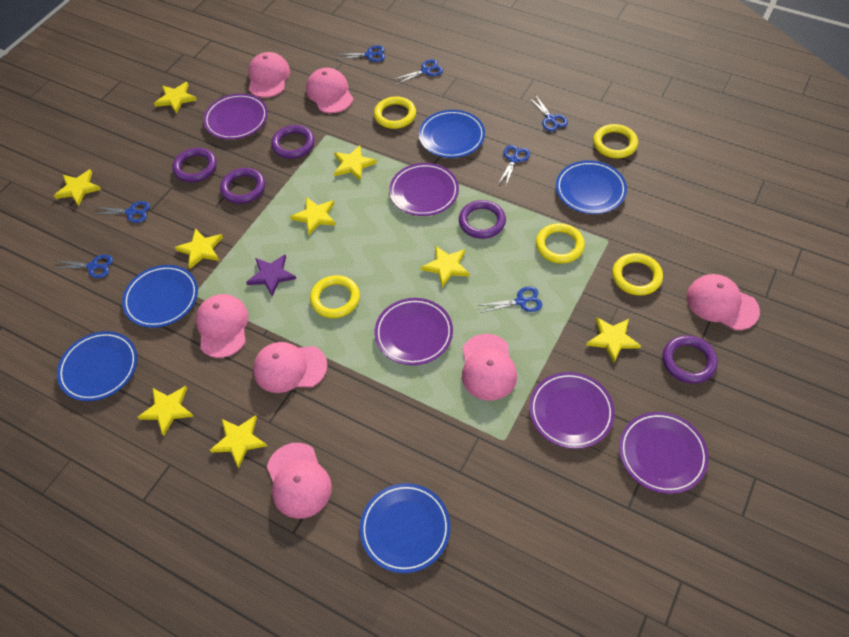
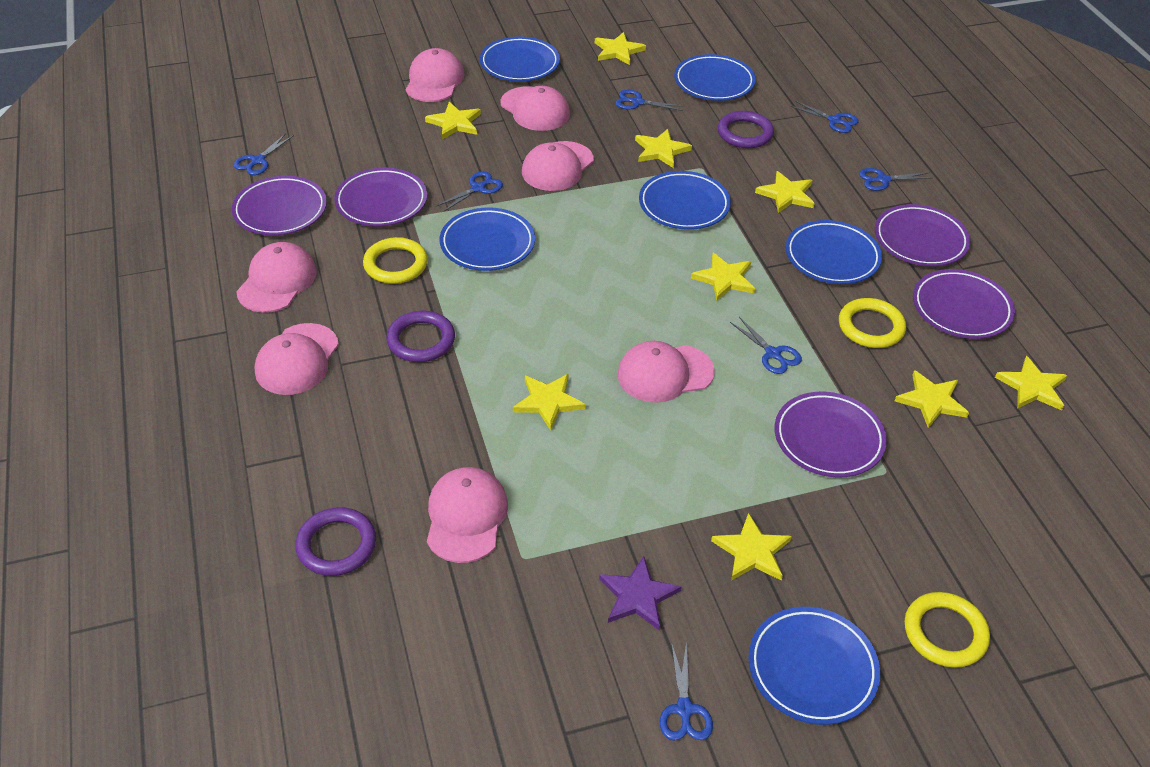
blue plate: [57,331,137,401] [122,265,198,328] [360,483,451,573] [419,110,485,158] [556,160,627,214] = 5 -> [440,207,535,271] [480,37,560,82] [639,171,731,230] [674,54,756,101] [748,607,880,725] [786,220,882,284] = 6
purple ring: [172,148,217,182] [220,168,265,204] [271,125,315,159] [459,200,506,239] [662,335,718,383] = 5 -> [295,507,376,576] [386,311,455,362] [718,111,774,148] = 3
yellow ring: [310,275,360,318] [374,96,416,129] [536,223,585,264] [593,124,638,158] [612,253,663,296] = 5 -> [363,237,428,284] [839,298,906,348] [905,592,990,668] = 3

